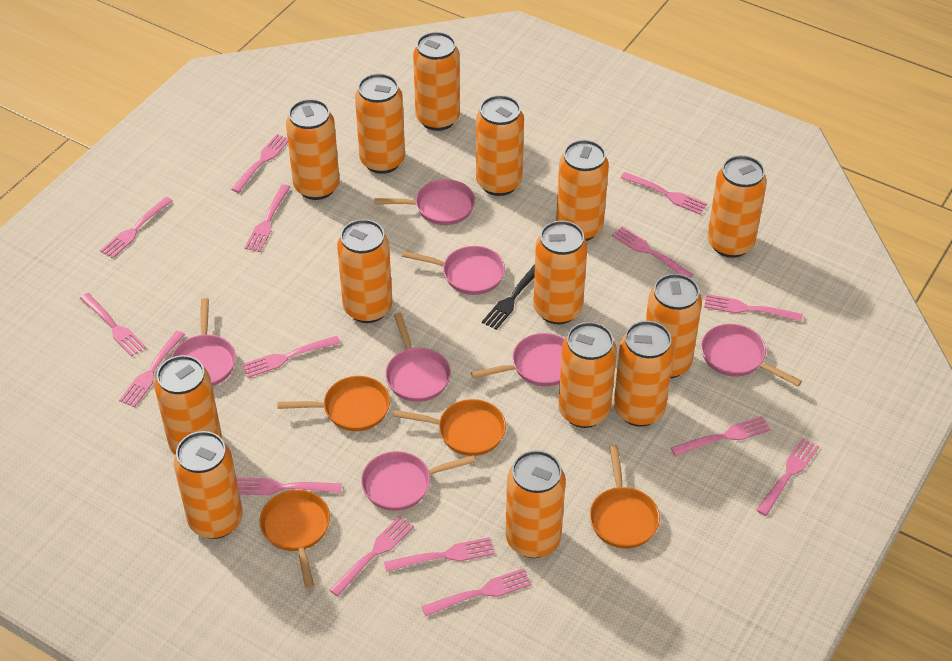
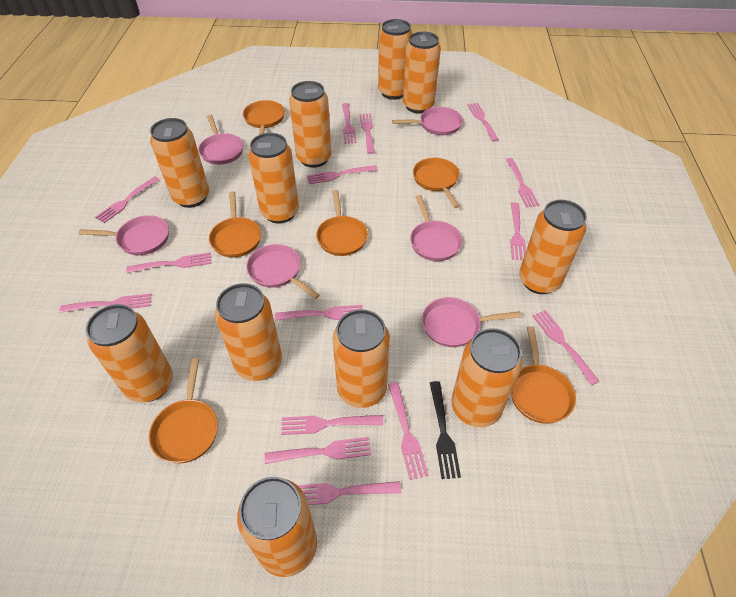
orange can: [154,355,222,455] [174,431,243,539] [286,99,340,200] [337,219,392,323] [355,73,405,174] [413,32,460,131] [476,95,524,196] [506,450,566,558] [533,221,587,324] [556,140,609,241] [558,322,617,428] [614,321,675,427] [646,274,702,378] [708,155,767,258] = 14 -> [86,304,173,403] [150,118,209,208] [215,283,282,381] [237,477,317,577] [248,133,299,224] [289,81,332,168] [332,309,390,408] [378,19,412,100] [403,32,441,114] [451,328,523,427] [519,200,587,294] = 11
orange pan: [260,490,330,588] [278,376,390,431] [393,399,506,456] [589,445,660,548] = 4 -> [149,358,218,463] [209,191,261,258] [243,100,285,135] [316,190,368,256] [413,158,460,208] [511,326,576,424] = 6
pink pan: [171,298,236,386] [361,451,476,511] [374,179,475,225] [385,313,451,402] [402,246,505,295] [471,333,565,386] [701,324,802,386] = 7 -> [79,215,169,255] [198,115,243,165] [246,244,320,299] [392,107,463,135] [410,195,462,261] [422,297,521,347] = 6

